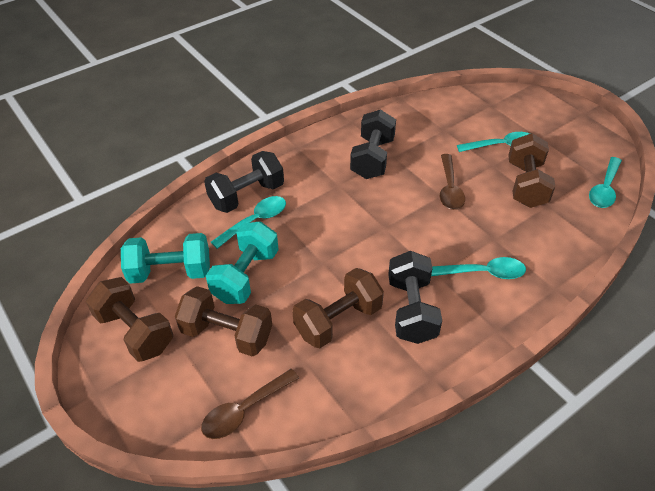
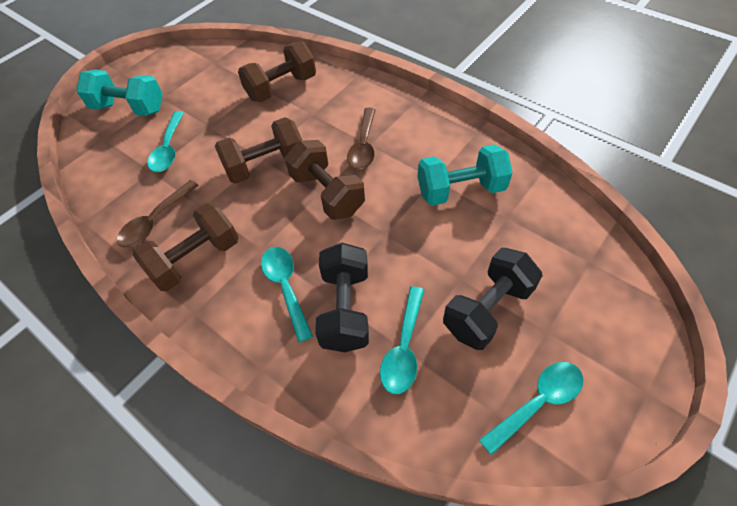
black dumbbell: [204,151,284,213] [350,109,396,179] [388,251,442,344] = 3 -> [315,243,369,352] [443,248,543,350] = 2

